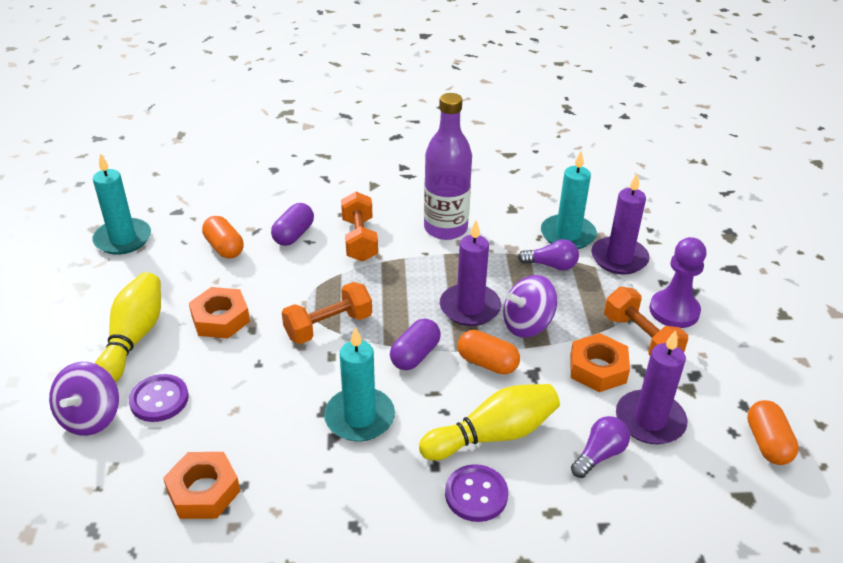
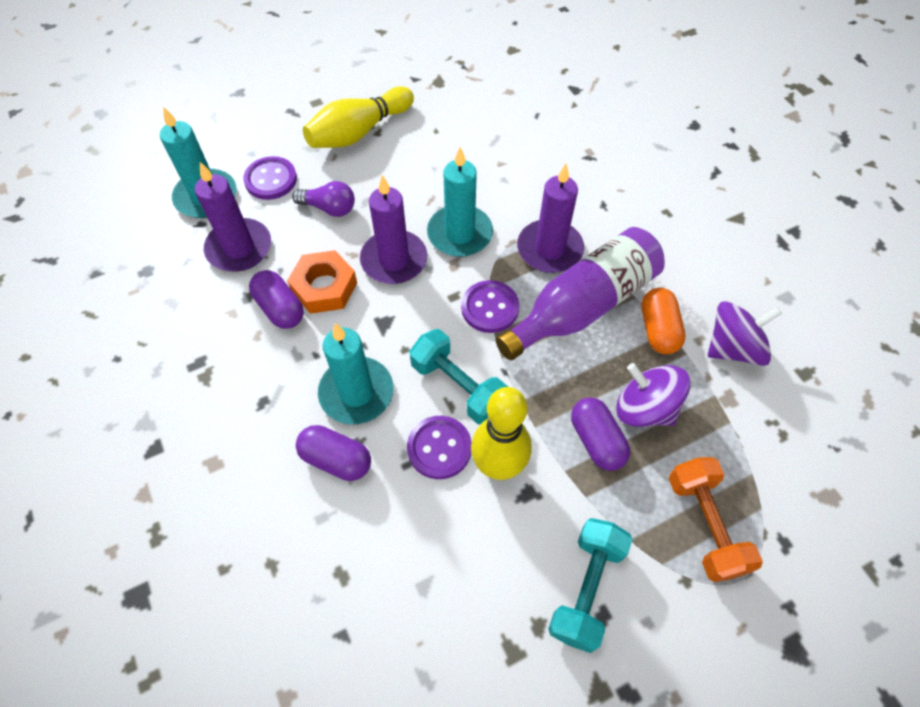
orange capsule: [202,216,244,259] [458,330,520,375] [747,400,799,465] = 3 -> [641,288,686,354] = 1
orange dumbbell: [282,282,372,344] [341,192,378,262] [604,287,688,355] = 3 -> [669,457,763,582] = 1
orange nut: [163,452,240,519] [189,287,250,338] [570,333,630,392] = 3 -> [287,250,357,314] = 1
purple button: [129,374,189,422] [445,464,508,522] = 2 -> [243,156,297,200] [407,416,472,479] [461,280,519,333] = 3
purple capsule: [271,203,314,246] [390,319,441,370] = 2 -> [249,270,304,329] [296,425,371,481] [571,397,630,471] = 3
purple light bulb: [518,239,579,271] [571,416,630,478] = 2 -> [292,181,355,217] = 1
purple pawn: [649,237,706,328] = 1 -> none = 0
turquoise dumbbell: none = 0 -> [409,329,508,424] [548,518,633,653] = 2

